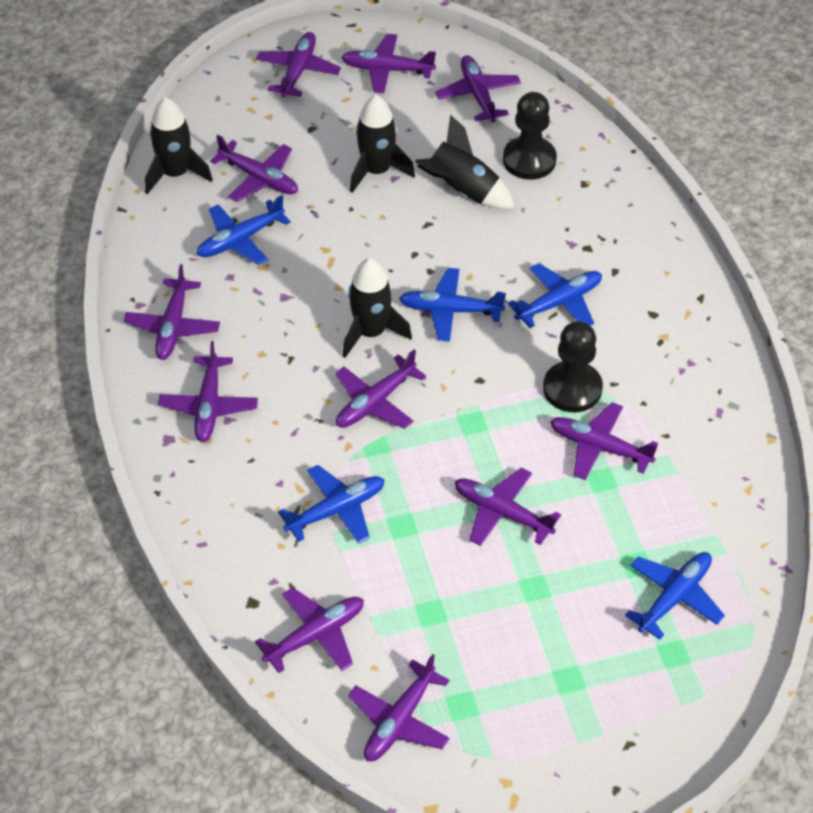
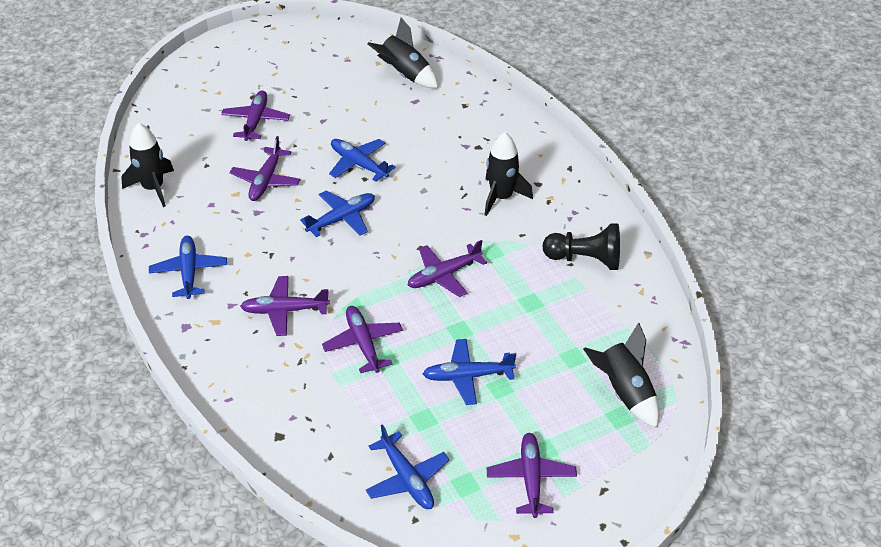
black pawn: [503,92,557,180] [543,321,603,412] = 2 -> [543,223,620,270] = 1
purple plane: [124,264,220,360] [158,341,258,442] [210,135,298,202] [255,588,364,673] [256,32,341,98] [335,349,426,429] [341,34,436,93] [348,654,450,761] [435,55,521,122] [455,467,561,546] [550,402,658,480] = 11 -> [221,90,290,141] [230,136,301,201] [240,276,330,336] [322,306,403,373] [408,240,487,297] [487,433,577,518] = 6

